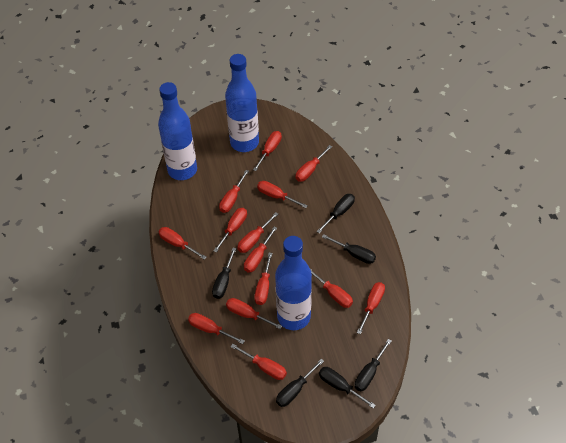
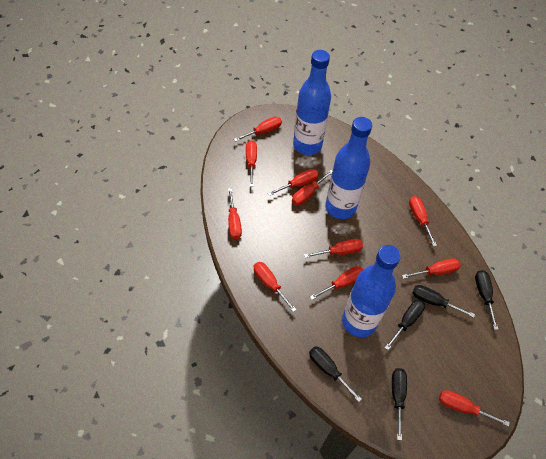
black screwdriver: [212,248,237,299] [276,359,324,407] [316,194,355,233] [319,367,376,409] [322,234,376,264] [354,339,392,391] = 6 -> [309,346,362,402] [385,299,425,350] [392,368,407,441] [413,285,475,318] [475,270,499,330] = 5
red screwdriver: [159,227,206,260] [188,313,245,344] [213,208,247,253] [219,170,249,213] [226,298,282,329] [230,344,287,380] [237,212,278,253] [244,227,277,273] [253,131,282,171] [254,253,272,305] [257,181,308,208] [295,145,332,182] [310,269,353,308] [357,282,385,334] = 14 -> [228,188,242,239] [234,117,282,142] [246,140,257,187] [254,262,297,312] [268,169,319,196] [292,170,332,205] [304,239,363,258] [310,266,364,300] [402,258,461,279] [409,196,437,247] [439,390,510,427] = 11

